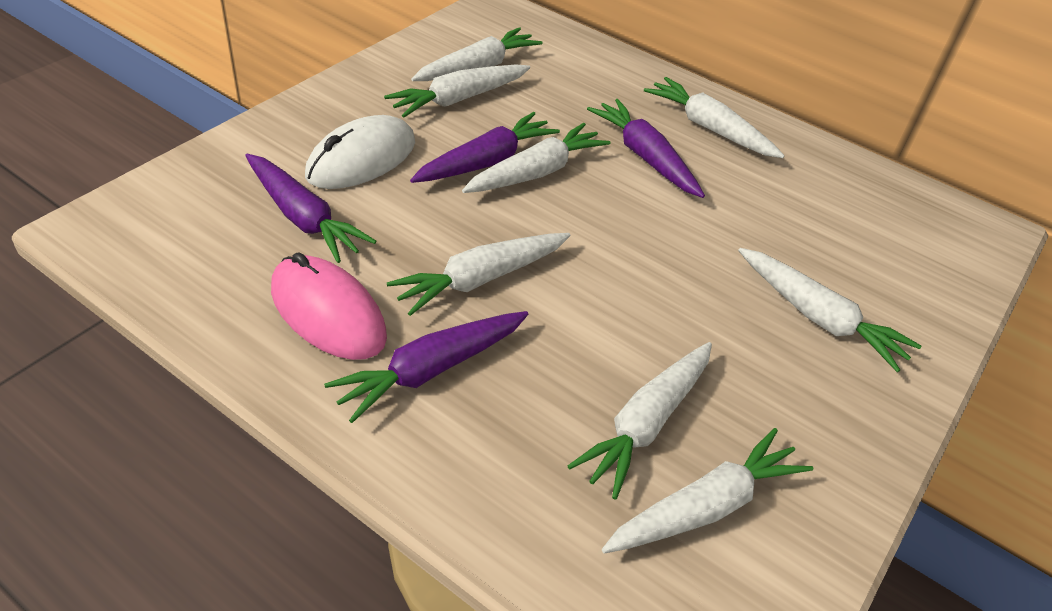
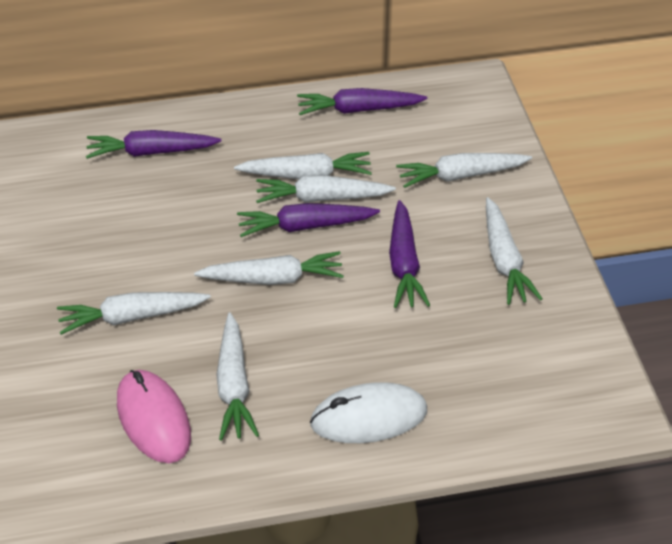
white carrot: [384,64,530,118] [387,233,571,316] [411,27,542,81] [462,123,611,193] [567,342,712,500] [602,428,813,554] [644,77,785,158] [738,248,921,372] = 8 -> [57,292,211,335] [194,251,344,285] [217,312,259,441] [234,152,372,179] [256,175,396,203] [396,153,532,188] [486,197,542,305] = 7

